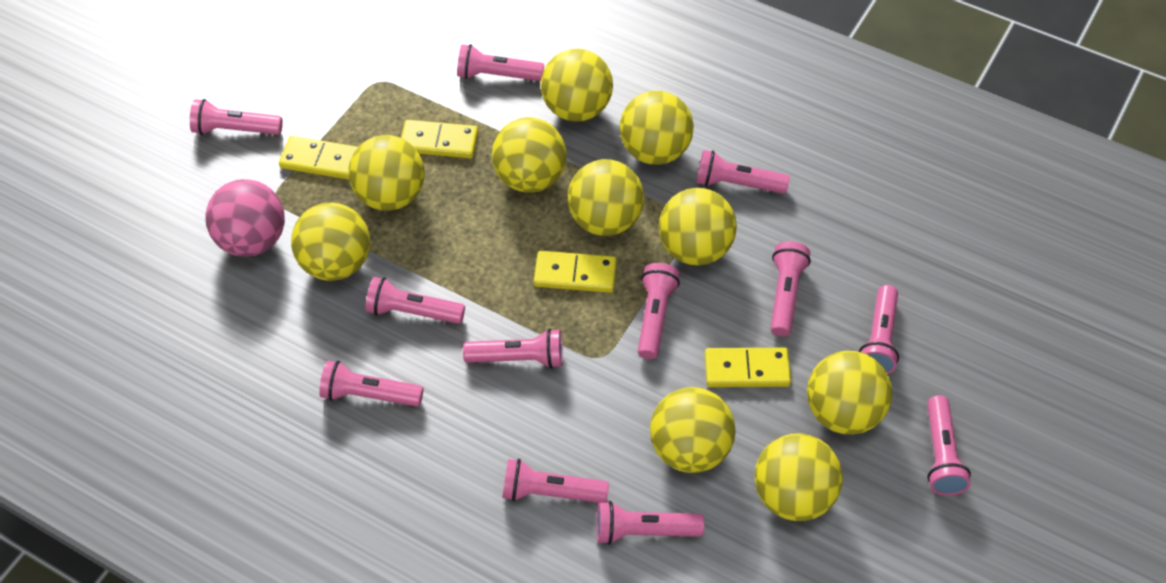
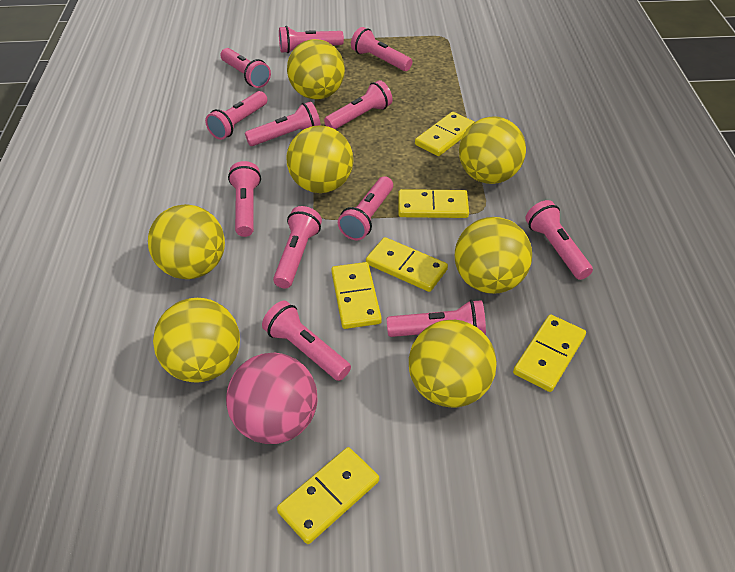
yellow ball: [291,203,370,281] [348,135,425,211] [492,117,567,193] [541,49,613,122] [568,159,644,236] [620,91,694,165] [650,387,736,473] [659,188,737,266] [755,433,843,521] [807,351,892,435] = 10 -> [148,204,225,279] [153,298,240,382] [287,39,345,100] [287,125,353,193] [409,320,497,408] [455,217,532,294] [459,116,526,184] = 7
yellow domino: [279,136,358,180] [401,120,478,158] [534,251,617,293] [705,348,791,387] = 4 -> [277,447,379,544] [331,262,382,329] [366,237,448,292] [398,189,469,218] [415,112,474,156] [513,314,586,392] = 6

